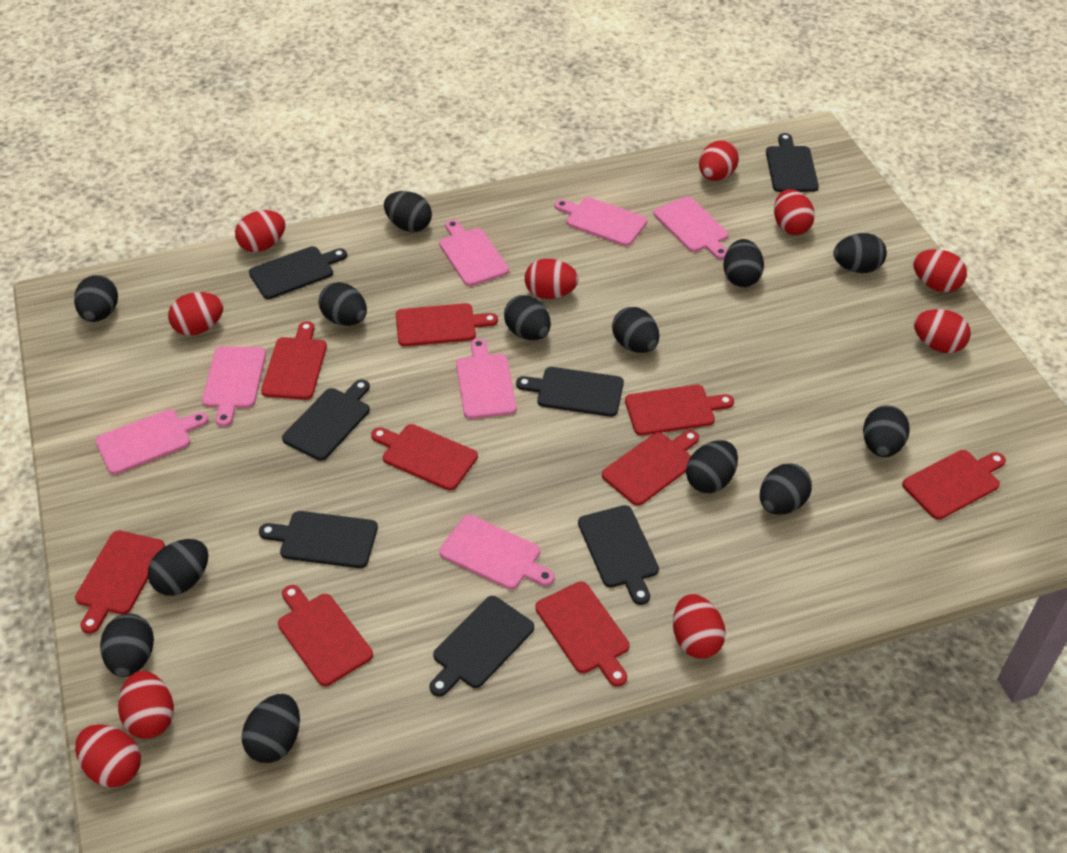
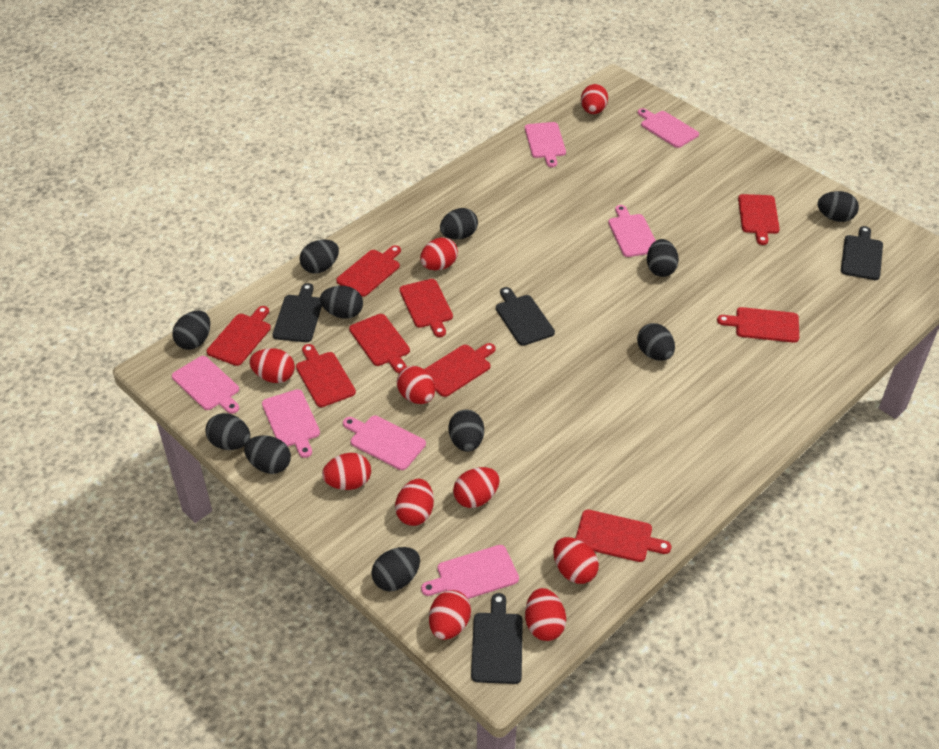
black cutting board: [249,246,347,299] [259,511,378,568] [282,380,370,461] [429,596,534,697] [516,367,624,417] [578,505,659,605] [766,133,819,192] = 7 -> [272,283,322,342] [471,593,523,684] [496,287,555,346] [841,226,883,280] = 4
black egg: [74,275,118,322] [100,614,154,677] [148,539,208,596] [242,694,300,763] [319,282,367,326] [384,191,432,232] [504,295,551,340] [612,307,659,353] [686,440,738,493] [723,239,764,287] [760,463,812,515] [833,233,887,273] [863,405,910,457] = 13 -> [172,311,210,350] [205,413,250,450] [244,435,291,474] [300,239,339,274] [320,286,363,319] [372,547,420,591] [440,208,478,240] [449,410,484,452] [637,323,675,361] [647,239,679,277] [818,191,859,222] = 11

